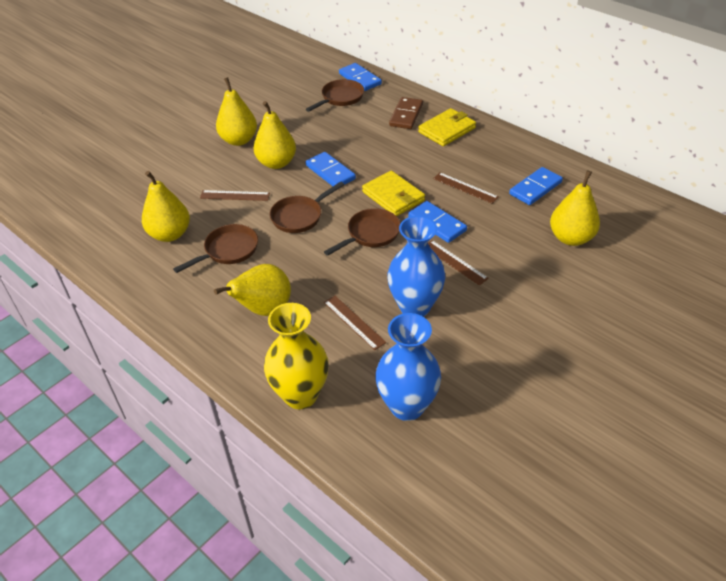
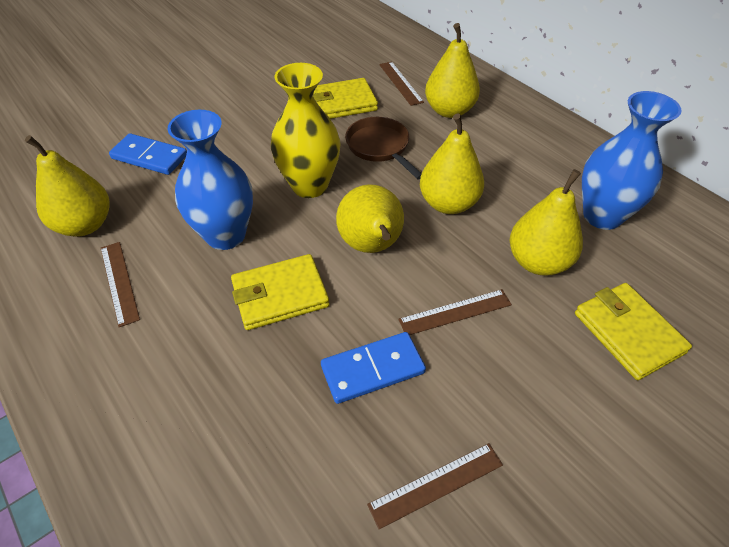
blue domino: [306,152,356,186] [339,63,382,91] [408,201,467,243] [509,167,563,205] = 4 -> [109,133,187,175] [321,332,426,404] = 2
brown domino: [389,97,423,129] = 1 -> none = 0
brown pan: [173,224,258,273] [270,182,344,233] [306,79,364,112] [324,208,400,256] = 4 -> [345,117,422,179] = 1
yellow wallet: [362,171,425,216] [418,108,476,146] = 2 -> [231,254,329,330] [313,78,378,119] [575,283,692,380] = 3

